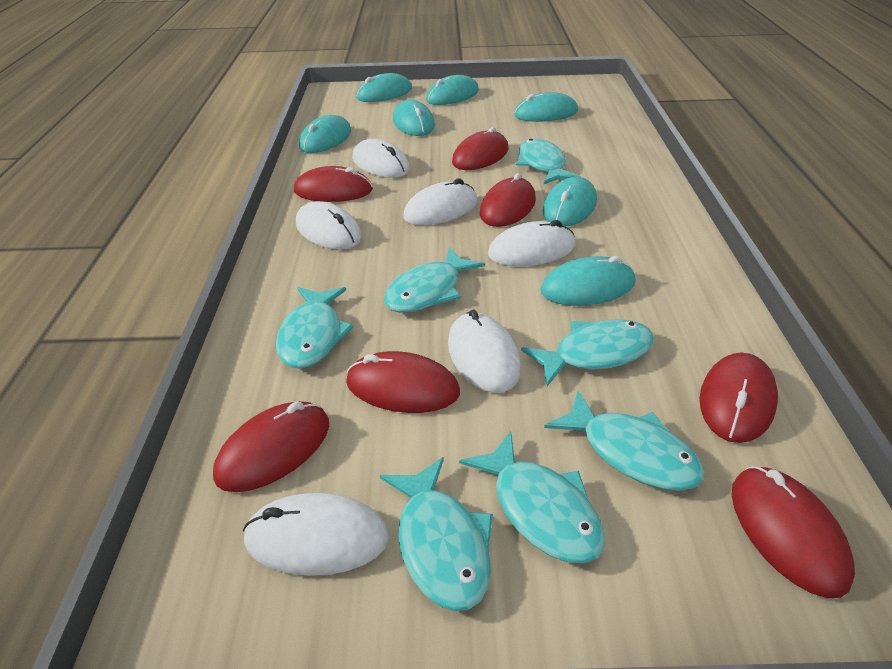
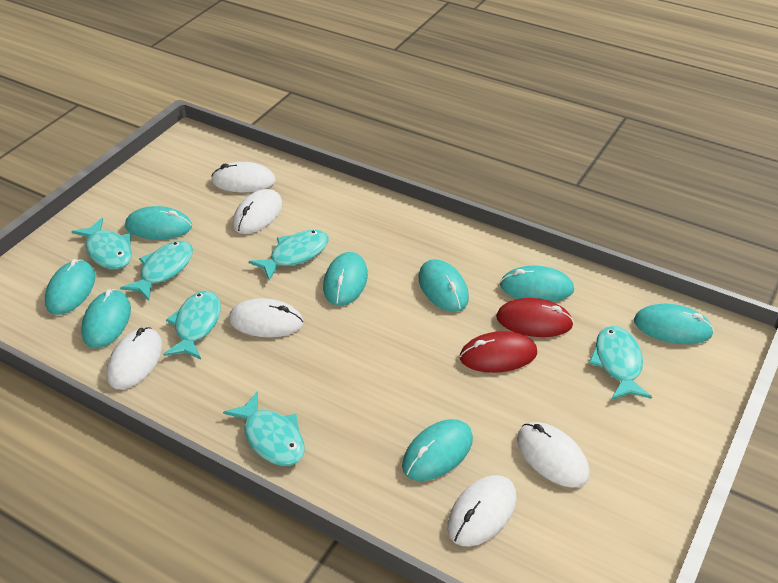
red mouse: [213,401,329,492] [294,166,373,202] [346,351,460,413] [452,127,508,170] [480,173,536,227] [700,353,778,443] [732,466,855,598] = 7 -> [460,331,537,373] [496,298,574,337] = 2
turquoise fish: [276,287,354,369] [380,457,493,611] [384,248,485,313] [459,431,605,563] [516,139,581,184] [521,319,654,386] [544,391,705,491] = 7 -> [71,218,132,269] [120,241,193,301] [163,291,221,359] [223,392,305,466] [249,230,329,281] [589,326,652,400] = 6
turquoise mouse: [299,115,351,153] [356,73,412,102] [393,99,435,136] [426,75,479,105] [514,92,578,122] [540,256,636,306] [543,177,597,226] = 7 -> [45,259,95,315] [81,289,131,348] [125,206,192,239] [323,252,368,306] [402,419,473,481] [419,259,469,312] [500,266,574,302] [634,304,714,344] = 8

